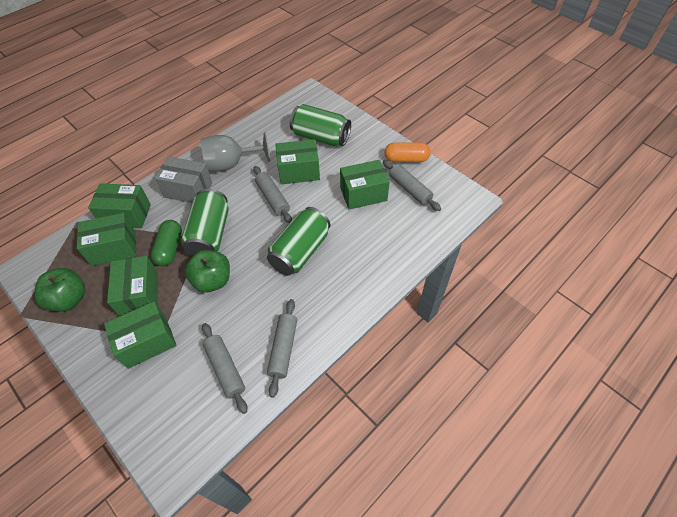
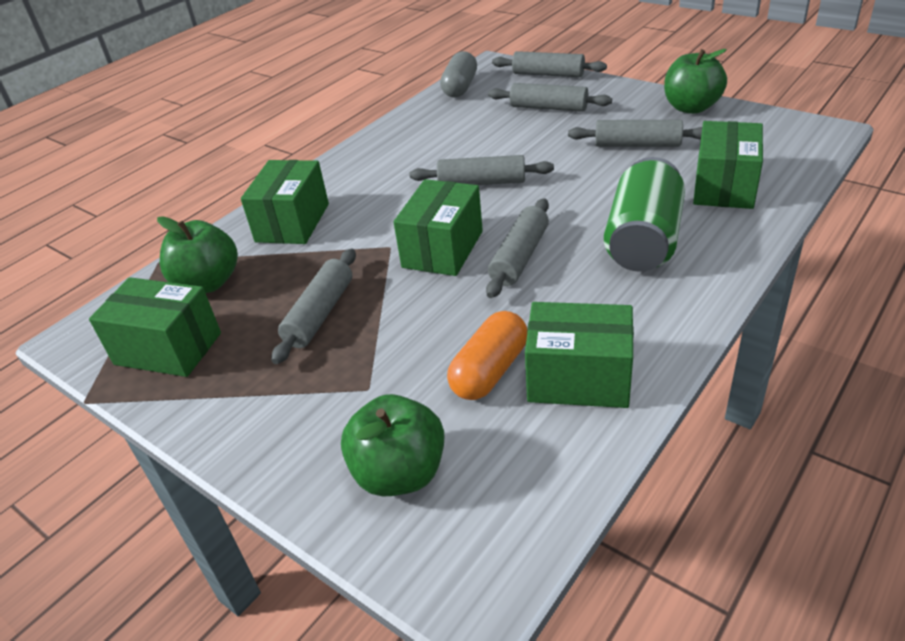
green apple: [34,268,85,312] [185,250,230,293] = 2 -> [157,216,238,293] [341,394,445,496] [664,49,727,114] = 3
green box: [77,213,136,266] [88,183,151,228] [104,301,177,369] [107,256,158,317] [275,139,320,184] [340,160,390,210] = 6 -> [89,277,221,377] [241,160,329,244] [394,179,483,276] [525,302,634,408] [693,121,763,209] = 5
green can: [181,189,229,256] [267,207,330,276] [290,104,351,147] = 3 -> [604,157,685,272] = 1
green capsule: [151,220,182,266] = 1 -> none = 0
grey box: [155,156,212,203] = 1 -> none = 0
grey capsule: none = 0 -> [440,51,477,97] = 1
grey goblet: [200,132,270,172] = 1 -> none = 0
grey rolling pin: [202,323,247,414] [253,166,292,223] [267,299,297,398] [383,160,441,211] = 4 -> [271,249,356,364] [410,155,554,185] [486,198,549,298] [488,83,612,112] [492,51,607,77] [568,120,702,147] = 6

